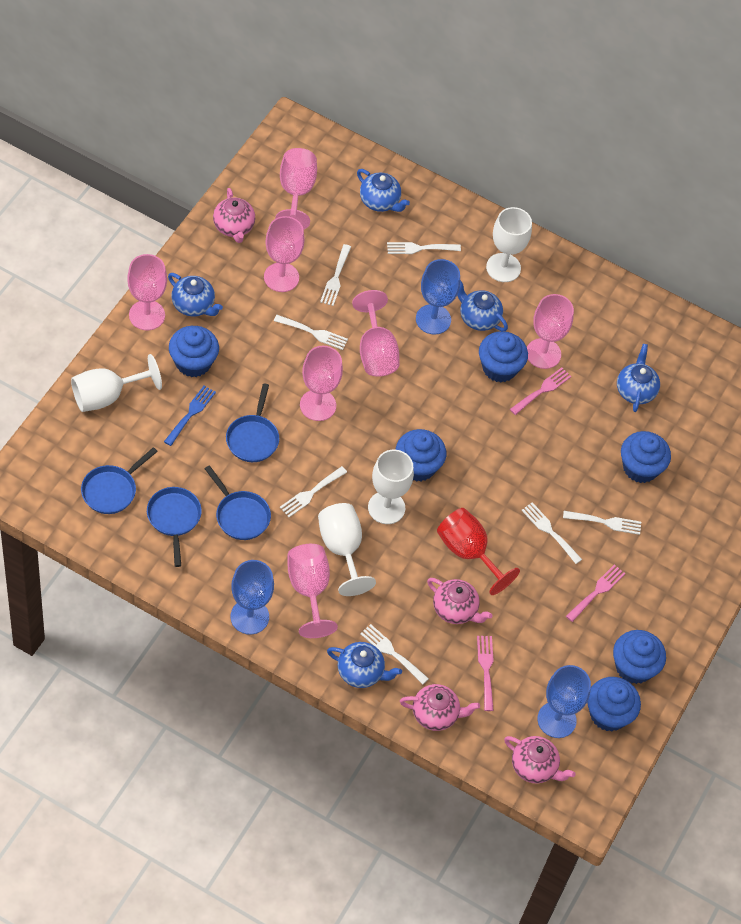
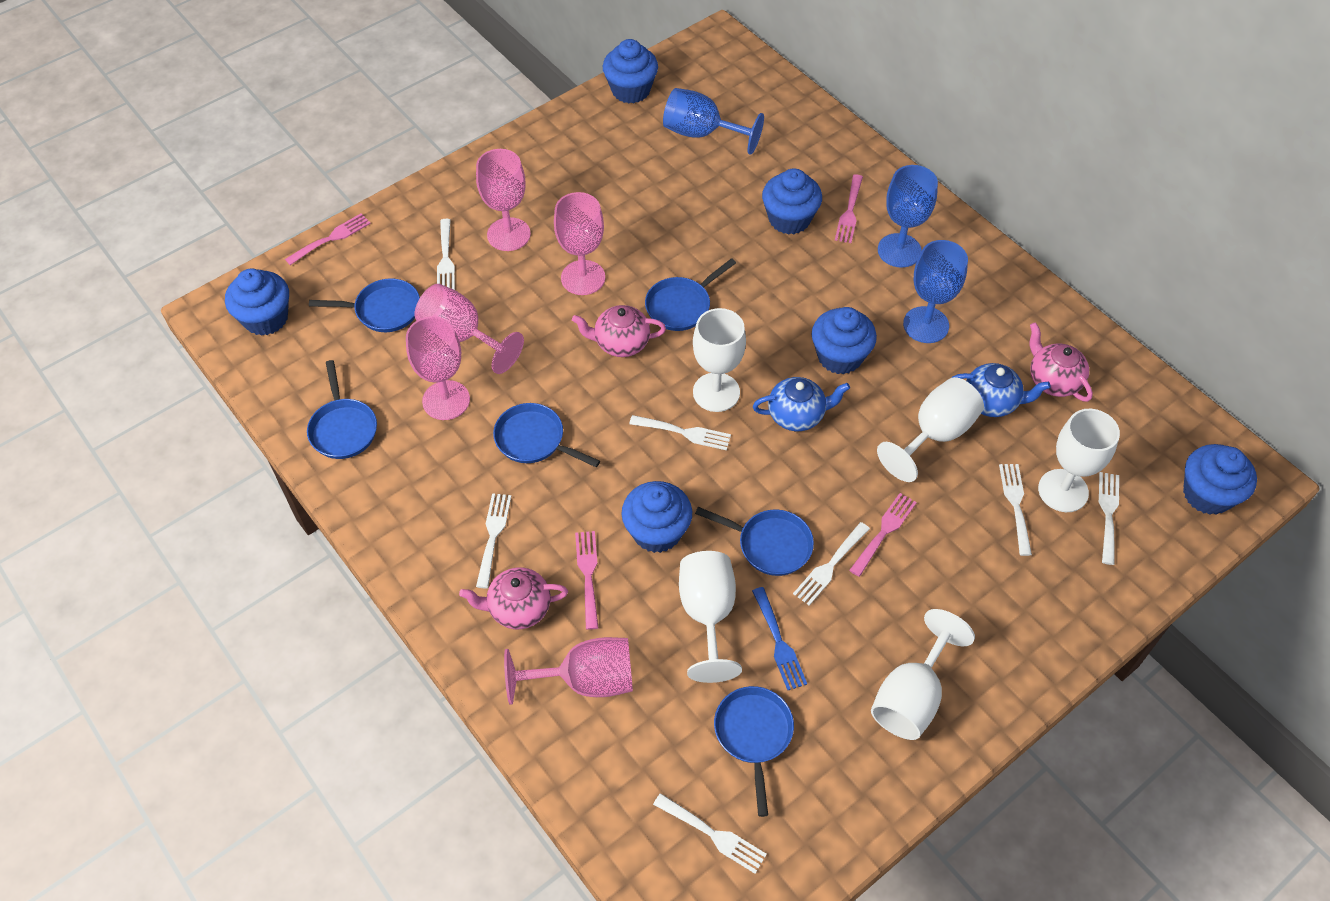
blue pan: [81,447,158,514] [147,487,202,567] [204,465,271,540] [226,383,279,462] = 4 -> [307,360,377,459] [309,278,420,332] [493,403,600,467] [645,258,736,331] [695,507,814,576] [714,686,794,817] = 6
blue teapot: [168,273,223,316] [327,642,402,688] [357,169,410,212] [457,280,508,331] [617,344,660,412] = 5 -> [753,377,850,431] [952,363,1051,417] = 2
pink fork: [477,636,494,711] [510,367,571,415] [566,564,625,622] = 3 -> [285,213,371,265] [575,531,598,630] [835,174,863,243] [849,493,917,577] = 4
pink goblet: [127,254,167,331] [264,216,305,292] [275,148,317,230] [288,544,338,638] [300,346,343,421] [352,290,400,377] [527,294,574,369] = 7 -> [406,316,470,420] [415,284,524,374] [476,149,531,251] [504,637,633,705] [554,192,605,295] = 5
pink teapot: [213,188,255,243] [400,684,480,731] [427,578,493,624] [504,736,576,784] = 4 -> [459,567,568,629] [572,305,666,357] [1030,322,1093,402] = 3
red goblet: [437,508,520,595] = 1 -> none = 0
white goblet: [71,354,162,412] [318,503,376,596] [368,450,414,524] [486,207,532,282] = 4 -> [679,551,742,683] [693,308,746,412] [871,609,975,740] [877,377,984,482] [1038,409,1120,512] = 5

